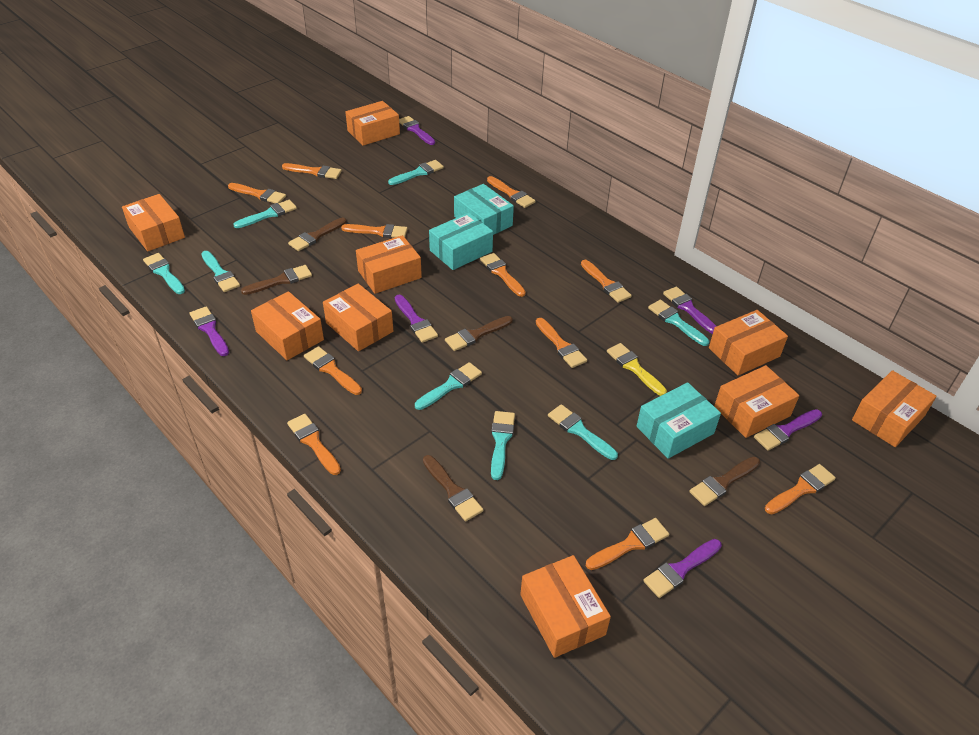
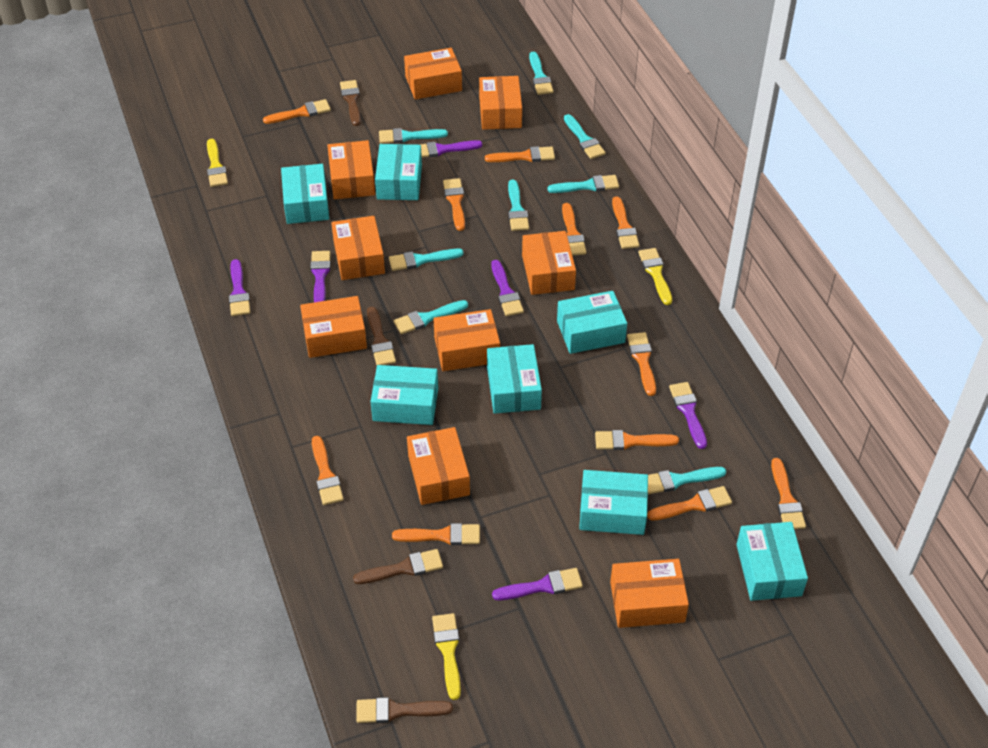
brown brush: [241,265,312,295] [288,218,346,251] [423,455,483,521] [445,316,513,351] [689,457,760,506] = 5 -> [340,80,361,126] [353,549,443,584] [356,697,453,723] [367,306,396,365] = 4
turquoise box: [429,213,493,270] [454,184,514,235] [637,383,721,459] = 3 -> [281,164,329,224] [370,365,438,425] [375,144,422,200] [487,344,542,414] [557,291,627,354] [579,470,648,535] [736,522,808,601] = 7
yellow brush: [607,343,667,396] = 1 -> [207,139,228,187] [432,613,461,700] [638,248,672,305] = 3

